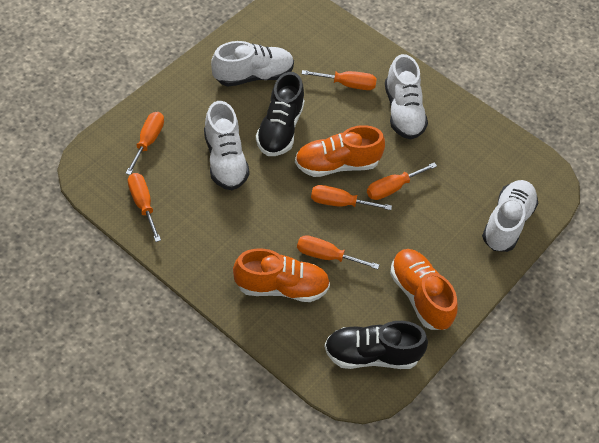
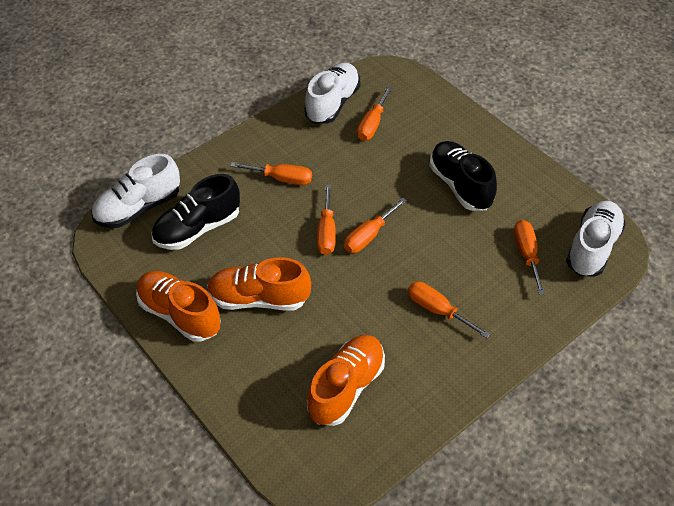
white shoe: [204,101,250,190] [211,41,294,87] [385,54,428,140] [482,180,538,252] = 4 -> [92,154,180,228] [304,63,360,124] [566,201,626,277] = 3

